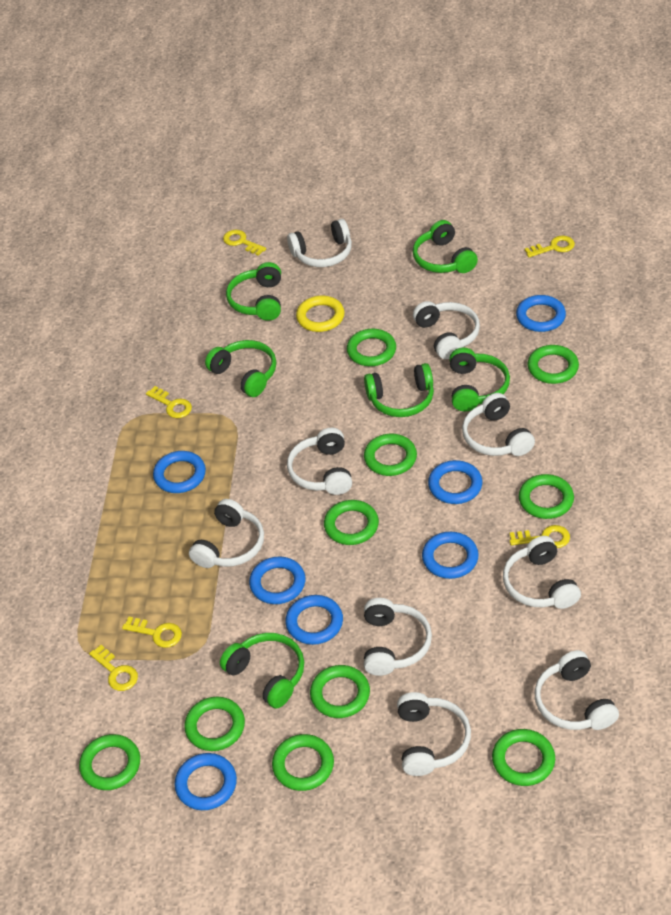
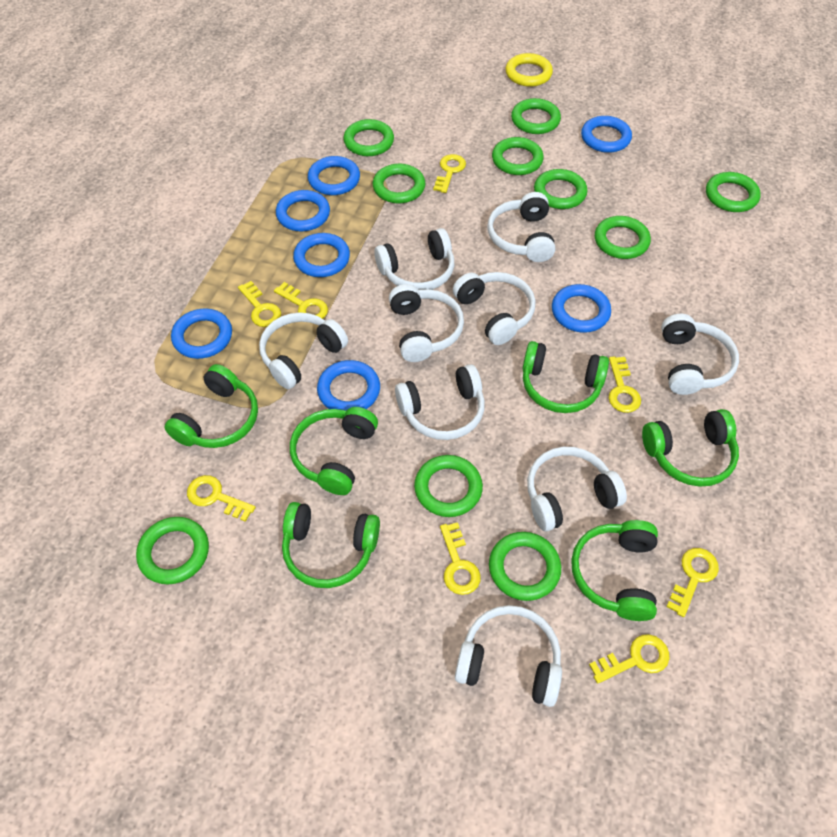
yellow key: [89,645,138,691] [122,617,182,648] [146,386,192,418] [223,230,266,256] [510,525,570,548] [524,236,575,257] = 6 -> [187,475,256,522] [238,281,281,327] [274,282,328,319] [433,154,466,193] [440,522,481,595] [589,634,670,684] [609,356,641,413] [666,548,719,617] = 8

